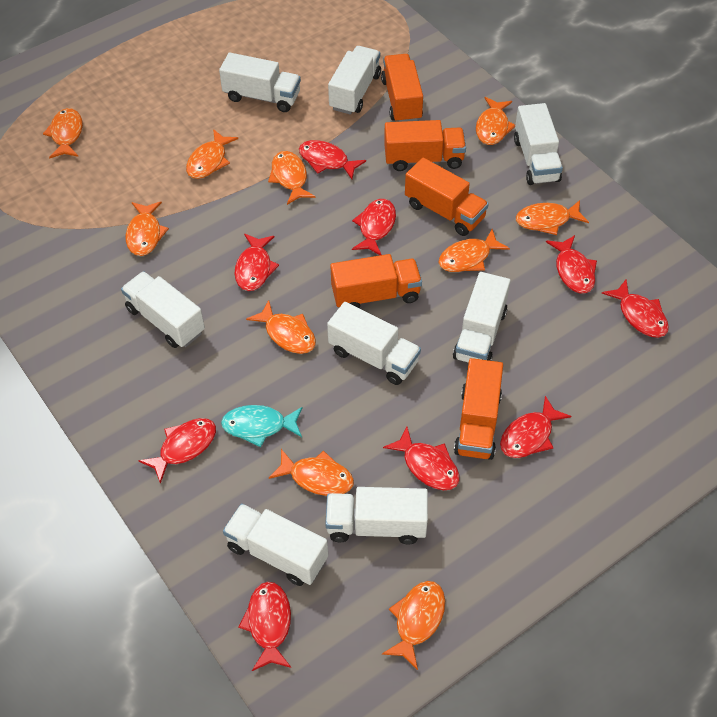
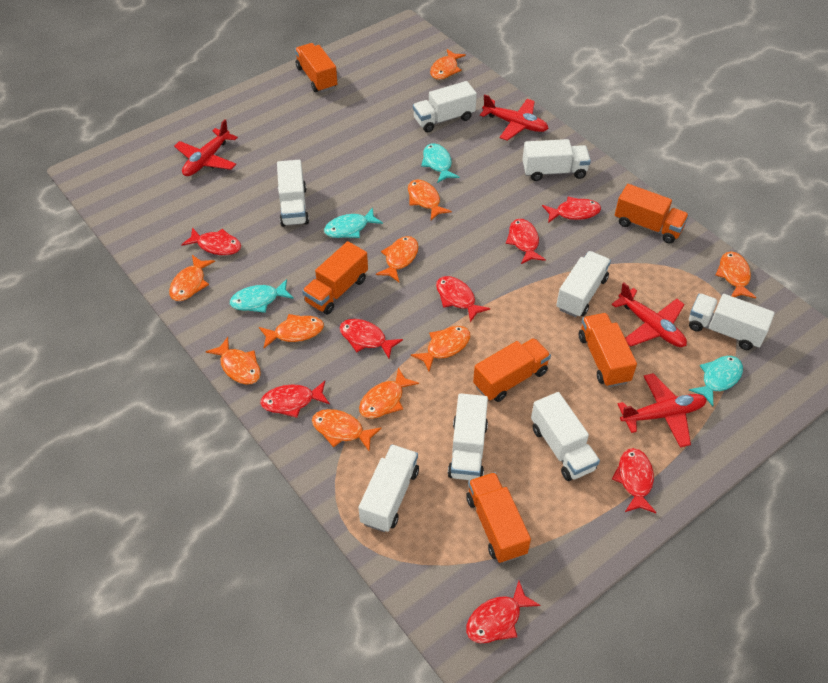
orange truck: [330,254,422,308] [381,54,423,122] [384,120,466,171] [405,158,489,236] [454,358,503,460] = 5 -> [295,43,337,93] [302,241,368,315] [466,472,531,563] [473,338,551,402] [579,313,637,387] [615,184,689,244] = 6
red fish: [138,418,216,484] [234,234,279,291] [238,582,291,671] [299,140,366,179] [352,199,396,255] [383,427,460,490] [500,396,571,458] [546,235,597,293] [602,279,669,338] = 9 -> [181,227,241,255] [260,381,330,418] [339,319,403,358] [436,276,490,322] [466,581,541,643] [506,219,546,264] [542,197,601,223] [612,448,657,513] = 8
red plane: none = 0 -> [174,119,238,176] [480,94,549,141] [611,282,687,347] [618,373,707,448] = 4
turquoise fish: [221,405,302,447] = 1 -> [230,279,294,313] [324,207,383,238] [421,143,460,183] [689,356,743,406] = 4

